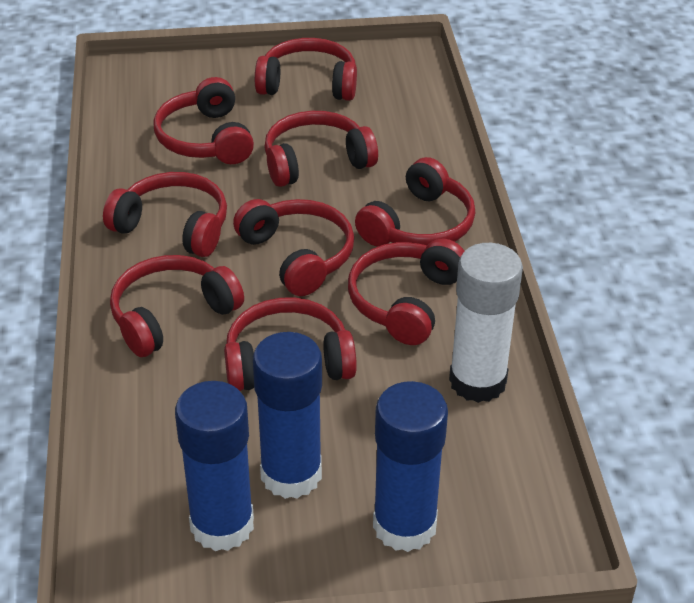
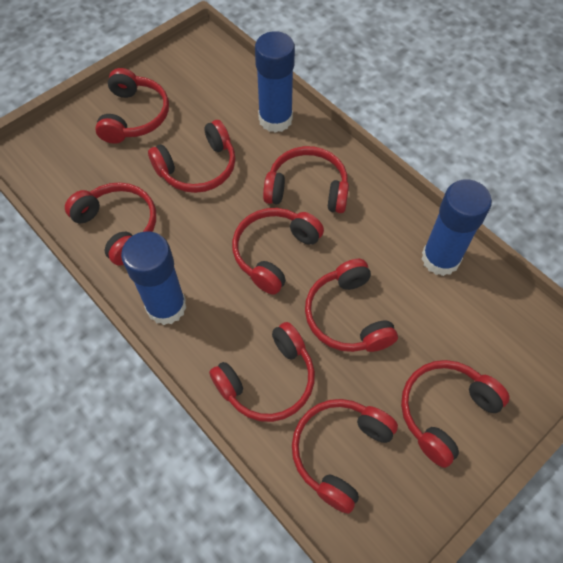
white glue stick: [449,243,523,403] = 1 -> none = 0

